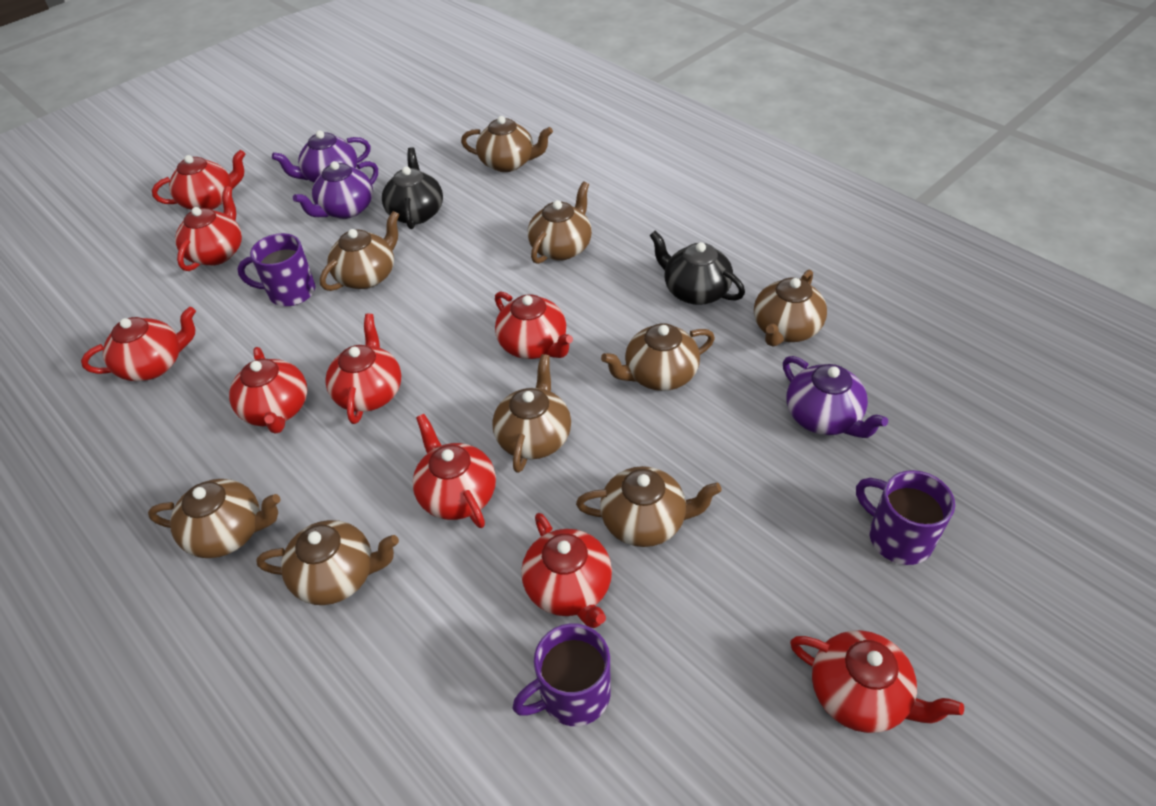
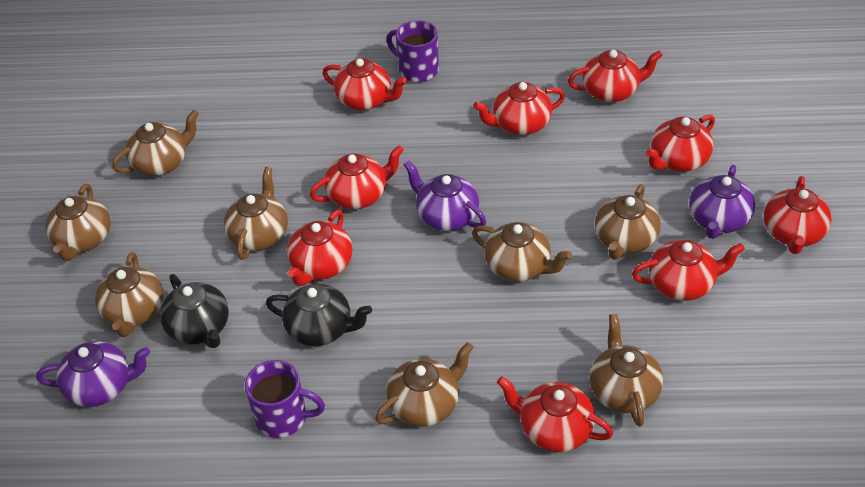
brown teapot: [148,479,281,558] [256,520,399,605] [320,211,400,291] [461,116,553,172] [492,354,571,473] [528,181,592,264] [576,466,722,547] [601,323,715,391] [754,270,827,346] = 9 -> [45,184,111,261] [95,252,163,337] [112,110,199,176] [224,167,288,260] [375,342,473,427] [472,222,572,282] [590,314,663,427] [595,184,661,260] = 8
purple mug: [237,233,315,306] [512,623,611,726] [856,470,955,565] = 3 -> [245,360,325,438] [386,20,439,82] = 2

